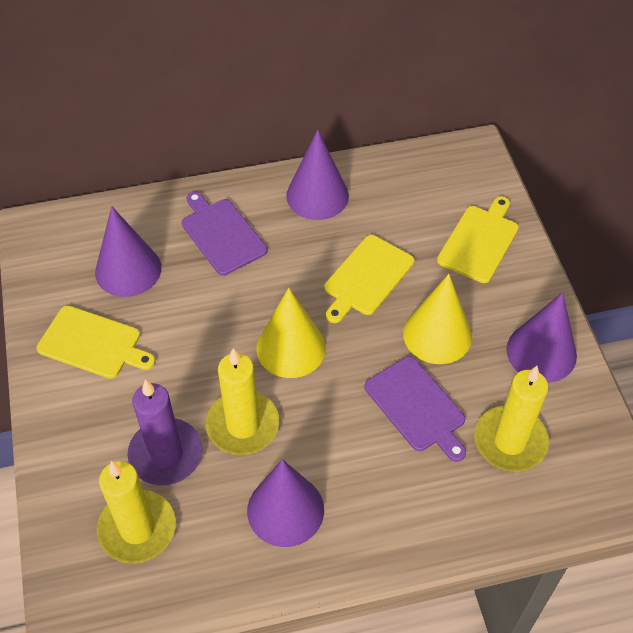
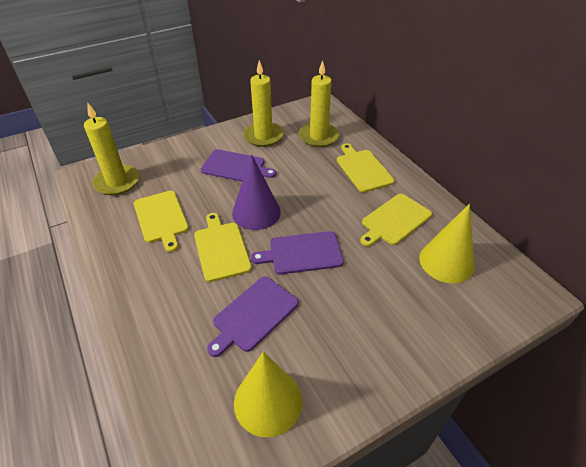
purple candle: [127,380,203,485] = 1 -> none = 0
purple cone: [95,206,161,297] [247,459,324,547] [286,129,349,220] [506,292,577,383] = 4 -> [232,154,281,230] = 1
purple cutting board: [182,191,267,276] [364,356,466,462] = 2 -> [200,149,277,182] [207,277,299,357] [251,231,344,274] = 3
yellow cutting board: [37,305,155,379] [324,235,414,323] [437,196,519,283] = 3 -> [134,191,189,252] [194,213,252,282] [337,143,395,192] [360,194,432,247] = 4

